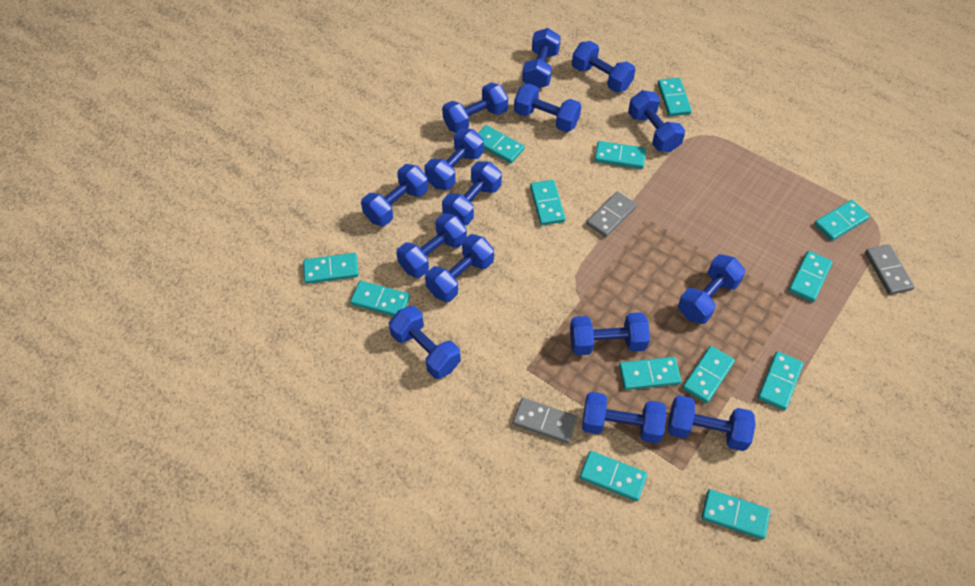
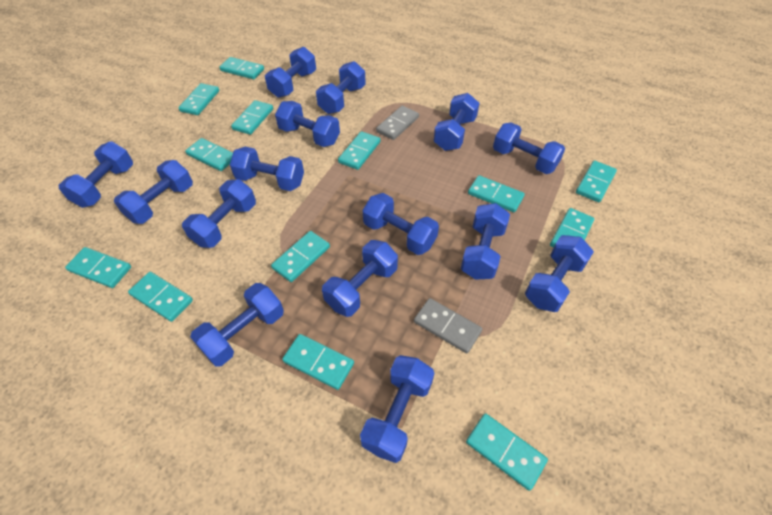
grey domino: [513,398,577,443] [586,192,637,237] [865,245,915,295] = 3 -> [376,106,419,140] [414,298,482,354] = 2

